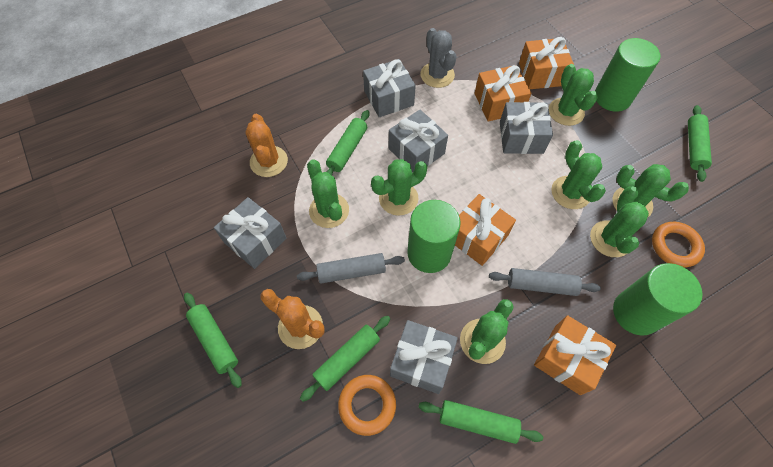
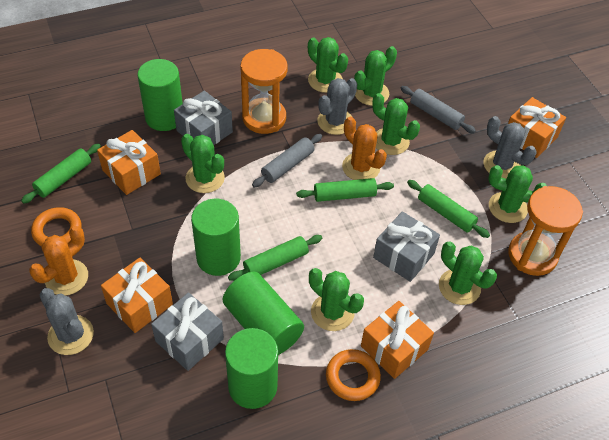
green cylinder: [407,200,461,273] [595,38,660,112] [613,263,703,336] = 3 -> [137,59,183,131] [191,199,241,276] [223,272,304,355] [225,328,278,409] = 4
green rolling pin: [184,293,242,388] [300,316,391,402] [326,110,369,175] [418,400,543,444] [688,105,712,182] = 5 -> [21,144,101,204] [228,235,322,281] [296,178,394,202] [407,180,490,238] = 4
grey cactus: [420,28,456,88] = 1 -> [40,288,94,355] [317,78,357,135] [483,116,536,179] = 3
grey gift: [214,197,286,269] [363,59,416,117] [389,110,448,173] [390,320,458,394] [500,102,553,154] = 5 -> [151,292,224,371] [174,91,233,145] [373,211,440,282] = 3
orange hourglass: none = 0 -> [241,49,287,134] [508,186,583,276] = 2

